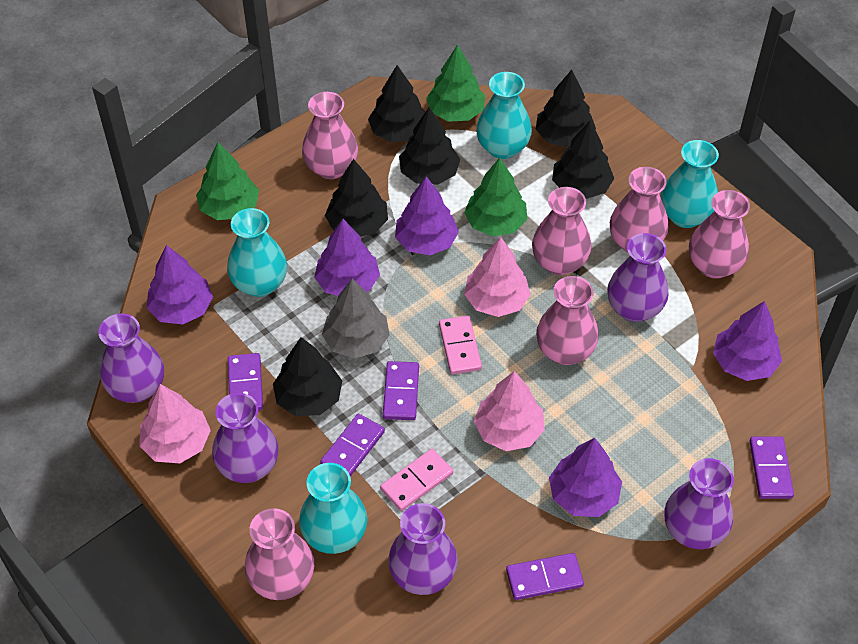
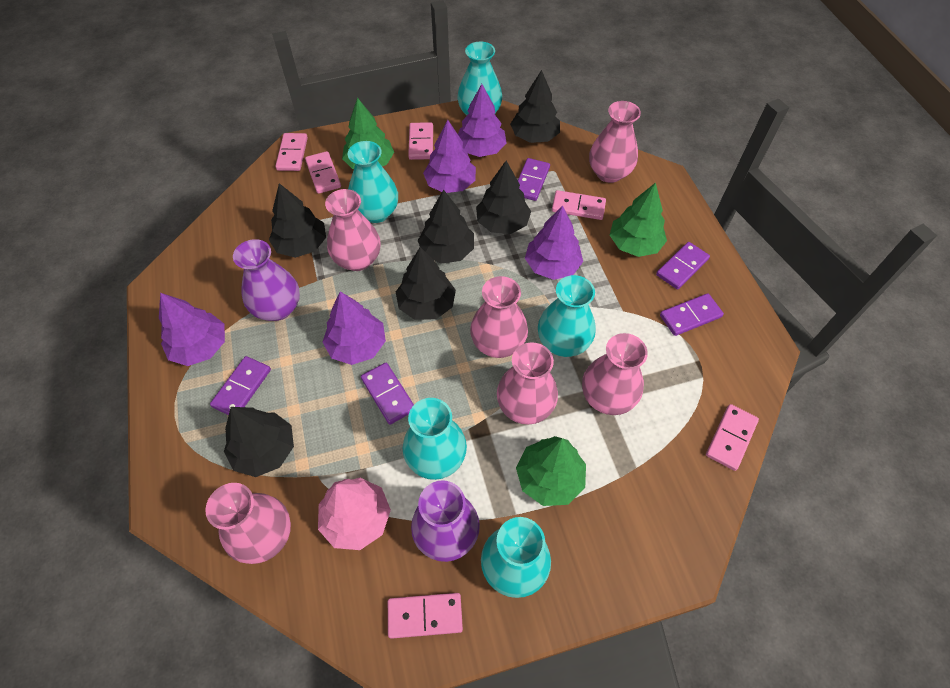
grey tree: [322,278,390,359] = 1 -> none = 0
pink domino: [380,449,453,511] [439,316,482,374] = 2 -> [275,133,308,171] [305,151,341,194] [388,593,463,639] [408,122,433,160] [552,190,606,220] [706,404,759,471] = 6
pink tree: [140,384,211,463] [464,237,531,317] [474,371,545,451] = 3 -> [318,478,391,550] = 1
purple vase: [98,313,164,403] [212,393,278,483] [388,503,458,595] [607,233,669,322] [665,458,734,549] = 5 -> [233,239,300,321] [411,480,480,562] = 2
turquoise vase: [227,208,287,297] [299,463,368,554] [476,72,532,159] [661,140,719,228] = 4 -> [348,141,398,223] [403,398,467,480] [457,42,502,115] [481,517,551,598] [538,275,596,357] = 5

